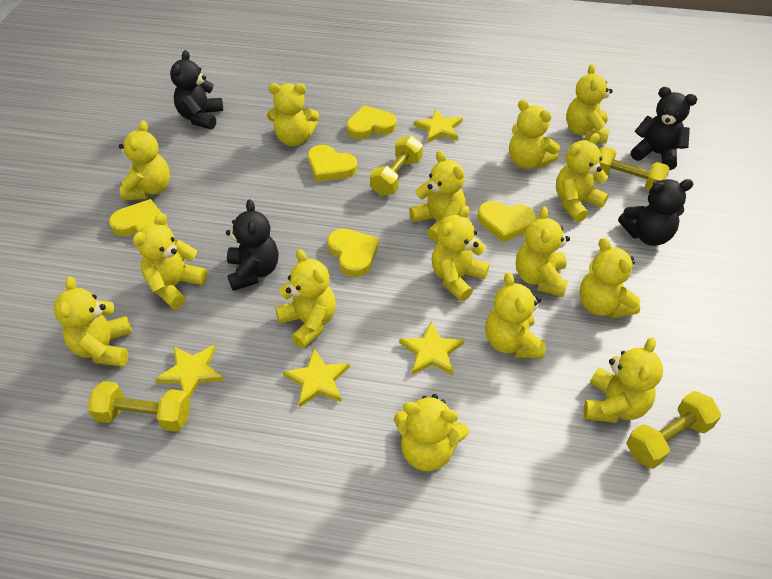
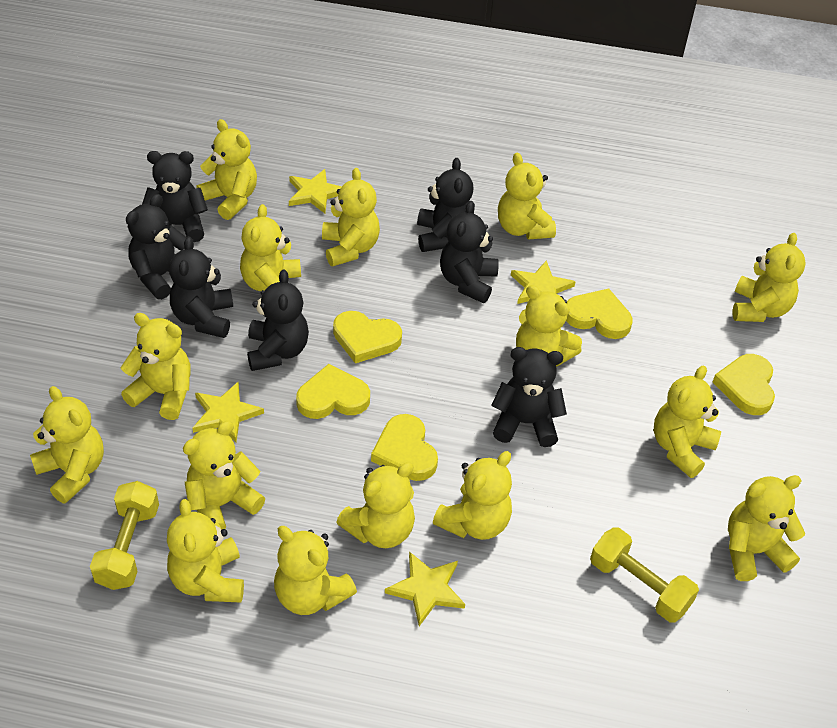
black teddy bear: [170,50,223,130] [226,199,278,291] [618,179,693,246] [631,87,698,170] = 4 -> [126,194,186,300] [142,151,208,242] [169,236,233,338] [247,269,309,371] [417,158,474,252] [440,201,499,303] [491,347,567,447] = 7
yellow dumbbell: [88,381,191,432] [370,136,423,196] [599,147,670,190] [627,391,721,469] = 4 -> [90,481,159,590] [590,527,699,622] = 2

